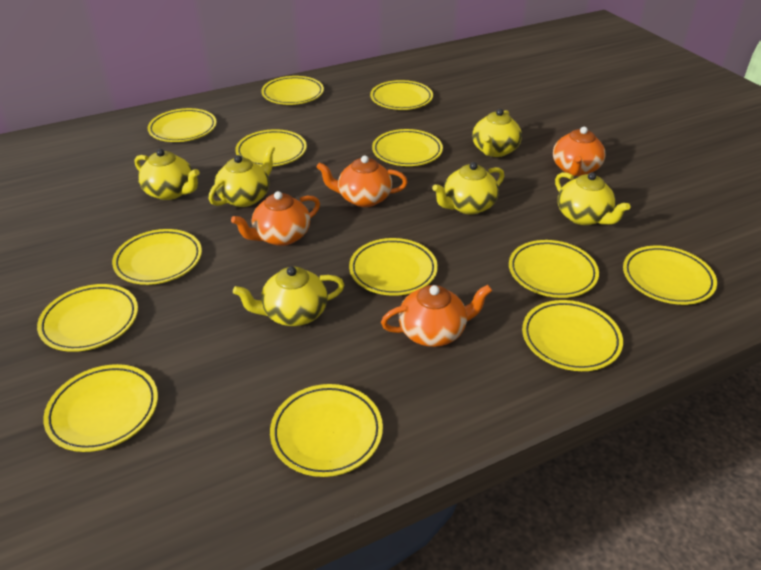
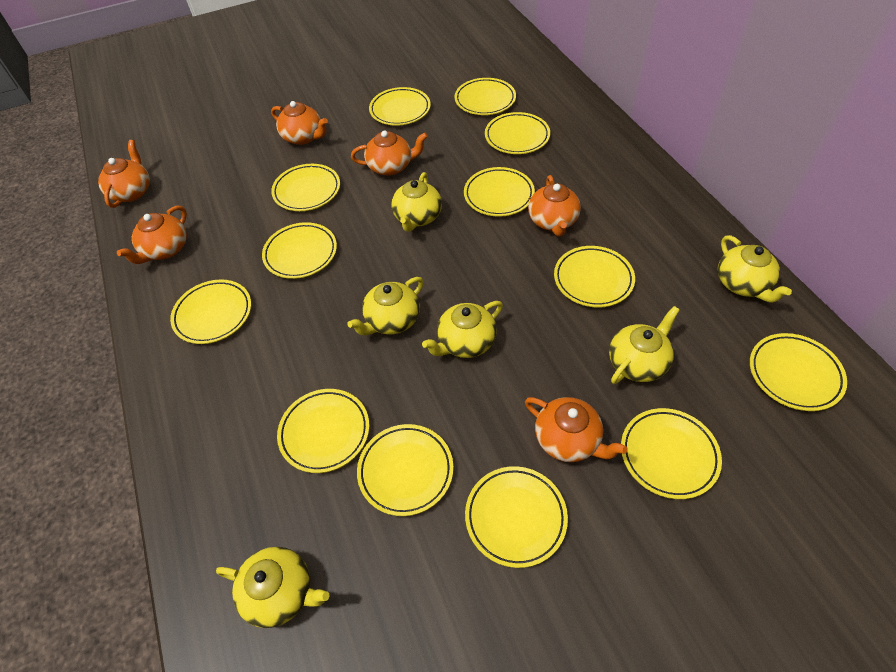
orange teapot: [231,191,320,246] [316,155,408,207] [381,285,492,347] [553,127,606,176] = 4 -> [98,140,150,208] [117,205,187,264] [271,101,328,145] [351,131,428,176] [525,397,627,462] [528,175,581,236] = 6

